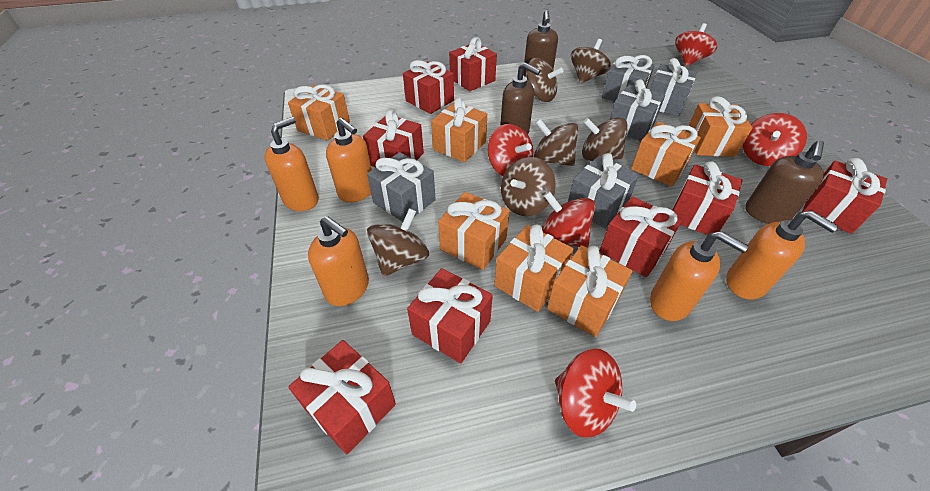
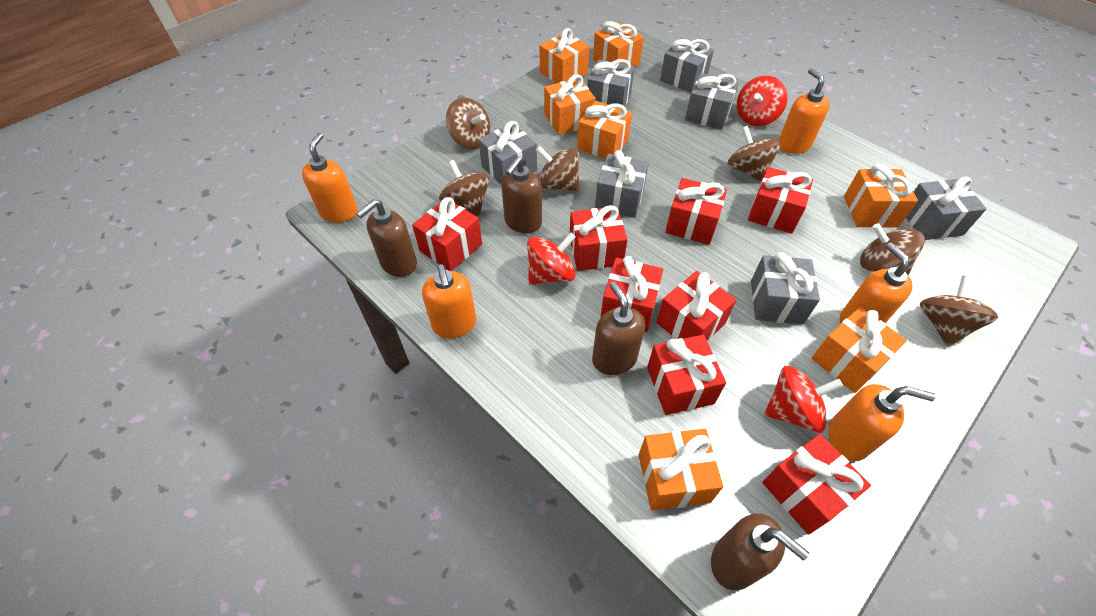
brown soap dispenser: [500,62,541,134] [523,10,558,77] [745,140,824,224] = 3 -> [356,199,417,277] [501,157,542,233] [592,281,645,375] [711,513,809,590] = 4
grey gift: [367,152,436,222] [568,153,639,228] [602,55,654,102] [610,79,665,141] [650,58,697,116] = 5 -> [478,121,537,185] [587,59,635,107] [595,150,649,218] [660,38,714,93] [685,73,739,130] [751,252,820,324] [906,177,986,240] = 7
red spinning top: [487,124,534,176] [542,191,595,248] [555,348,636,438] [675,23,717,66] [743,113,807,166] = 5 -> [527,232,576,285] [737,76,788,126] [764,366,843,433] = 3

